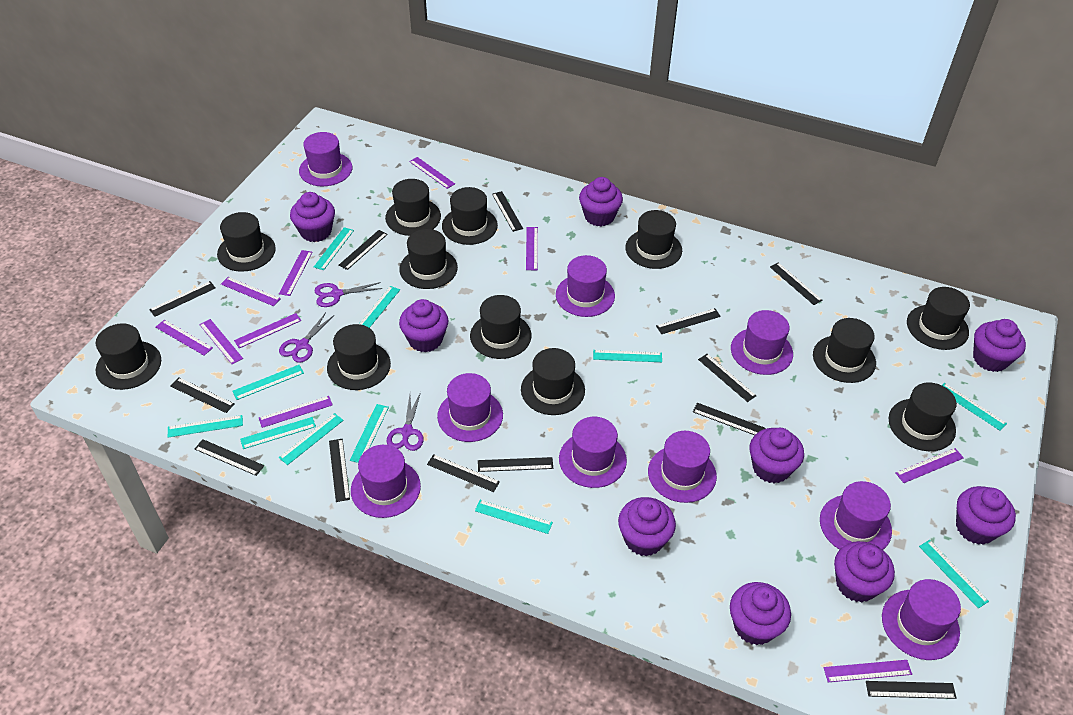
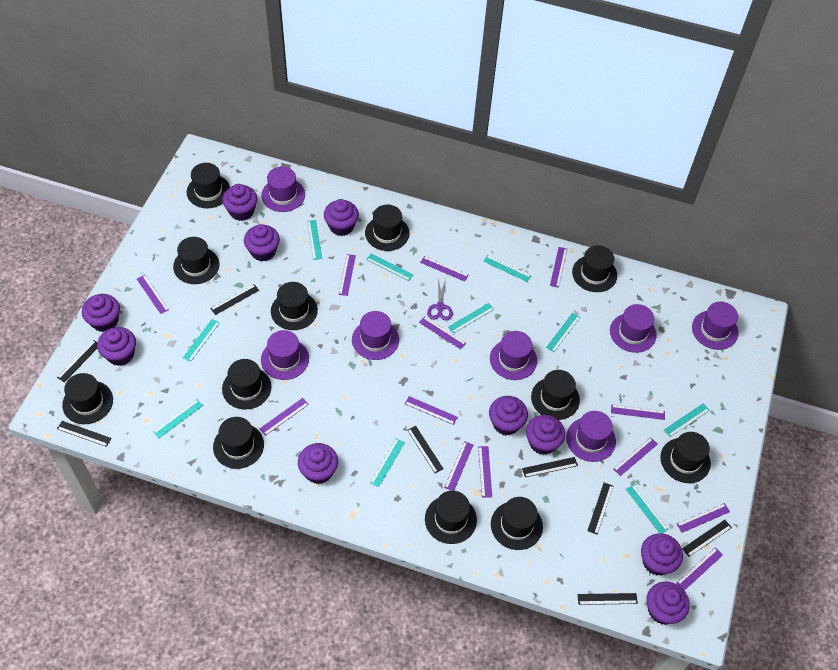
black ruler: [149,281,215,317] [170,378,235,413] [195,439,264,476] [329,439,350,502] [338,230,388,270] [427,454,500,492] [478,457,553,472] [492,191,523,232] [656,308,721,334] [693,403,765,435] [698,354,756,402] [770,262,823,305] [866,681,957,699] = 13 -> [57,340,98,382] [57,421,112,447] [211,284,259,315] [407,426,444,473] [522,457,578,477] [577,593,638,605] [587,483,613,535] [682,520,732,557] = 8
purple cupcake: [290,192,335,242] [399,299,448,352] [579,177,623,226] [618,497,676,556] [730,582,791,645] [750,428,804,483] [834,541,895,602] [956,486,1016,545] [973,319,1026,372] = 9 -> [82,294,120,332] [97,327,136,366] [222,184,257,221] [244,224,280,261] [298,443,338,484] [324,199,359,236] [489,396,528,435] [526,415,565,455] [641,533,683,576] [646,581,690,625] = 10
purple hat: [299,132,352,186] [351,445,421,518] [437,373,503,442] [556,255,615,317] [559,417,627,488] [648,431,717,503] [731,310,793,375] [820,481,892,550] [882,579,961,660] = 9 -> [261,166,305,212] [261,330,309,380] [352,311,399,360] [490,331,537,380] [566,411,616,462] [610,304,657,353] [692,302,739,350] = 7
purple ruler: [156,320,213,355] [199,319,243,364] [221,277,281,306] [234,313,301,348] [259,396,332,428] [279,250,313,296] [409,157,455,189] [526,227,538,270] [824,660,912,682] [896,448,964,483] = 10 -> [137,275,169,314] [259,398,309,436] [339,254,356,296] [405,396,458,425] [419,316,466,349] [420,256,469,282] [444,441,473,491] [478,446,492,498] [550,247,567,288] [611,404,665,420] [613,437,658,476] [676,547,723,591] [677,503,730,533] = 13
purple scissors: [279,313,334,363] [314,282,383,307] [387,392,424,451] = 3 -> [427,279,453,321] = 1
turquoise ruler: [168,415,243,438] [232,365,304,400] [240,417,316,449] [279,413,344,465] [314,227,354,270] [350,404,389,463] [359,286,400,328] [475,500,553,534] [593,350,662,362] [919,540,989,609] [942,383,1007,431] = 11 -> [153,399,203,438] [183,319,220,362] [307,220,322,260] [366,254,414,281] [370,438,405,487] [448,303,494,334] [483,255,531,282] [546,313,580,352] [626,484,669,533] [664,403,710,437] = 10

